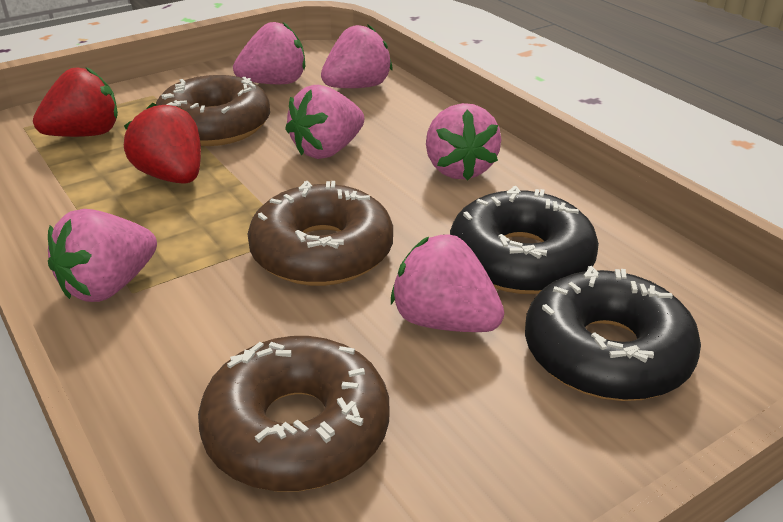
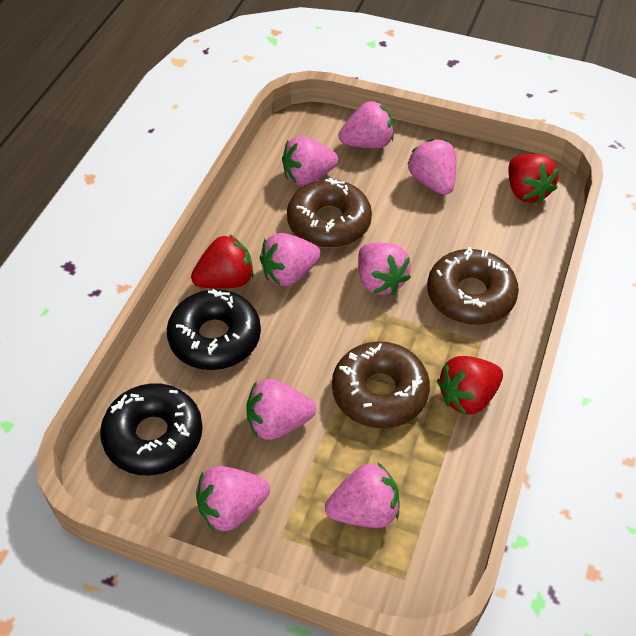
pink strawberry: [48,209,157,302] [233,22,305,84] [285,85,364,159] [321,25,392,88] [391,234,504,332] [426,103,501,180] = 6 -> [196,466,270,531] [246,379,316,440] [260,233,321,286] [282,136,338,186] [325,463,400,528] [339,101,394,148] [358,242,411,295] [408,139,456,195] = 8
red strawberry: [33,67,118,137] [124,103,201,184] = 2 -> [191,234,253,289] [437,356,503,415] [508,154,559,203] = 3

